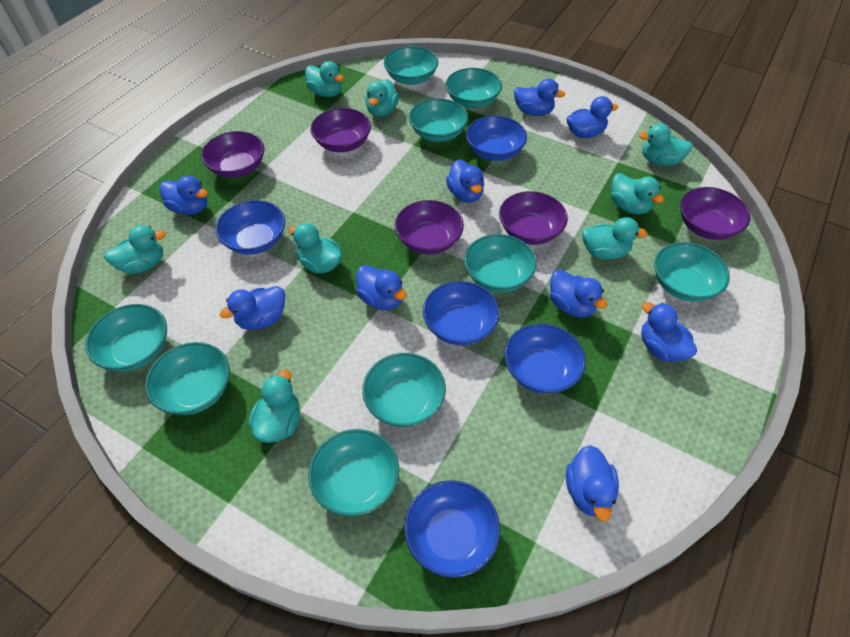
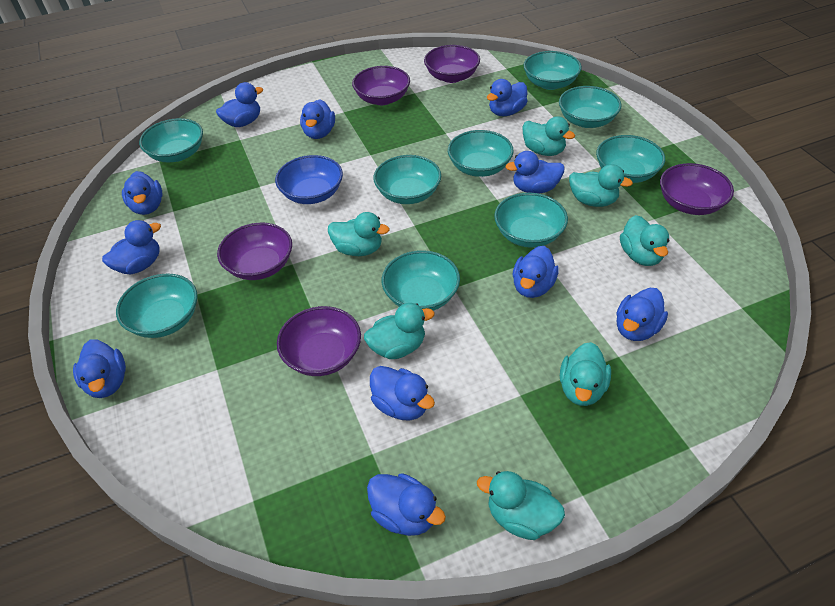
blue bowl: [215,200,285,255] [404,480,500,578] [423,281,499,346] [466,116,527,161] [504,324,586,394] = 5 -> [275,155,343,204] = 1
blue duck: [159,176,208,215] [220,286,285,330] [356,265,407,310] [446,159,484,203] [514,79,565,116] [550,270,607,317] [566,96,618,138] [566,445,619,522] [641,302,697,362] = 9 -> [73,340,126,398] [102,220,161,274] [122,171,163,215] [216,82,263,127] [300,99,335,139] [367,473,446,536] [370,366,435,421] [487,79,527,116] [506,151,565,194] [513,246,559,298] [616,288,668,341] = 11
turquoise duck: [104,225,166,274] [249,370,300,443] [289,223,342,274] [305,61,344,97] [365,79,399,117] [582,217,648,260] [611,173,664,214] [639,124,693,166] = 8 -> [328,212,390,256] [364,303,434,359] [477,471,565,540] [522,116,575,156] [560,342,611,406] [569,164,633,207] [620,215,670,266] = 7

